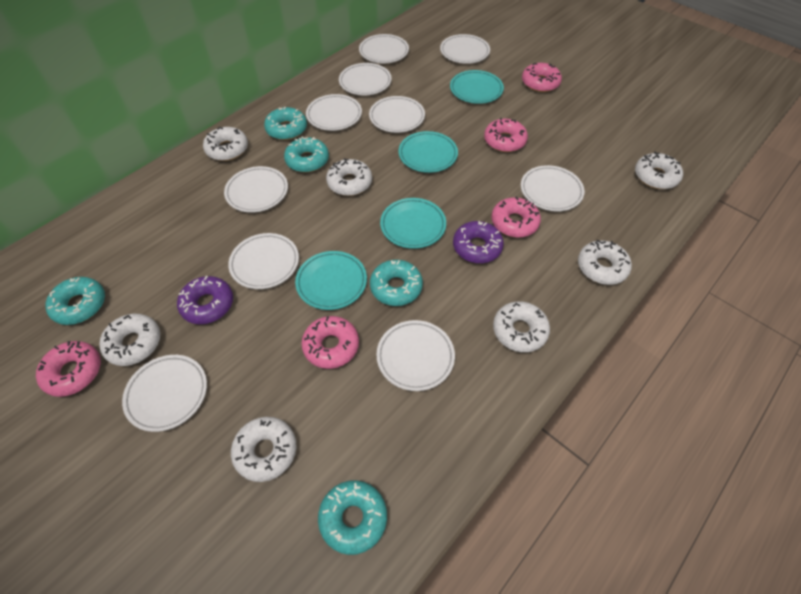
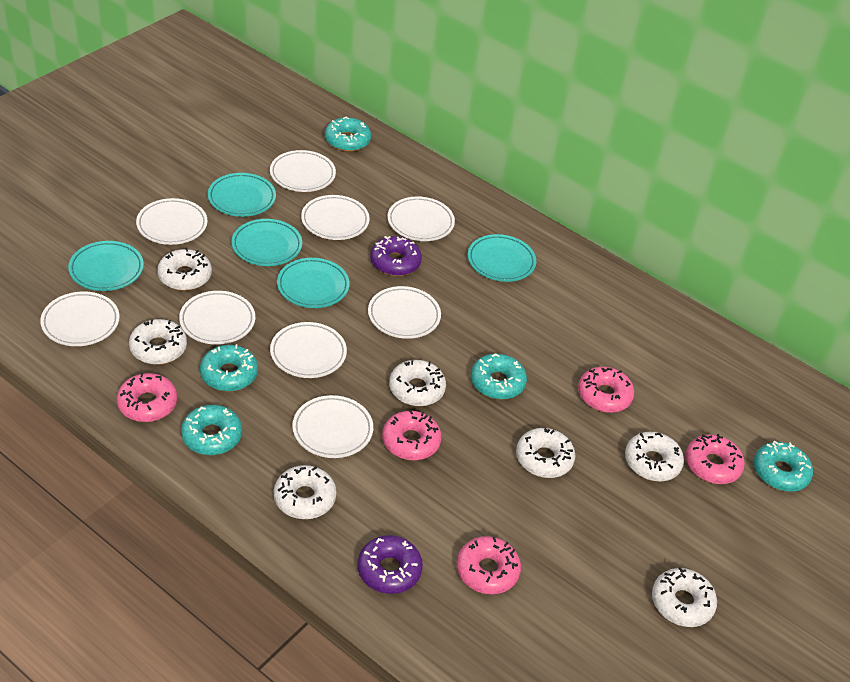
turquoise plate: [295,251,367,310] [380,198,446,249] [398,131,458,173] [450,70,504,104] = 4 -> [68,241,144,291] [208,173,276,217] [231,219,302,266] [277,258,349,308] [468,234,536,282] = 5
white plate: [122,355,207,432] [224,166,288,213] [228,233,299,289] [306,94,362,131] [339,63,392,96] [359,34,409,63] [369,96,425,133] [376,320,455,391] [440,34,490,64] [521,165,585,211] = 10 -> [40,292,120,346] [136,198,208,245] [179,291,255,345] [270,150,336,192] [270,322,347,378] [292,395,373,458] [301,195,370,240] [368,286,441,339] [387,196,455,241] = 9

